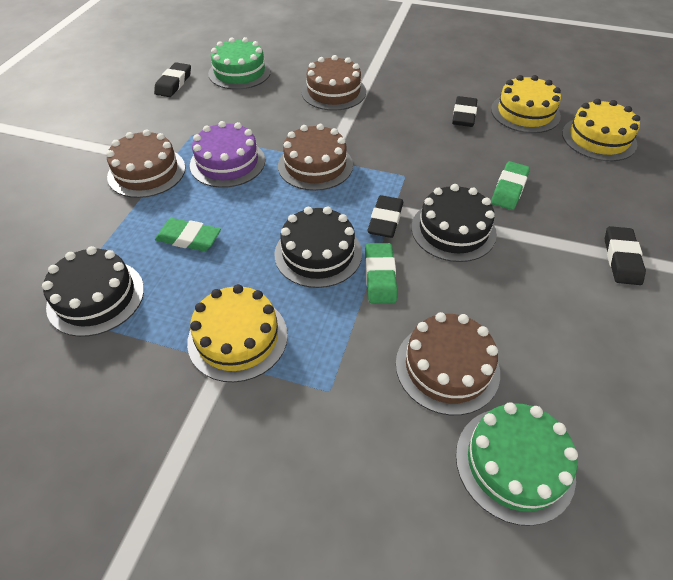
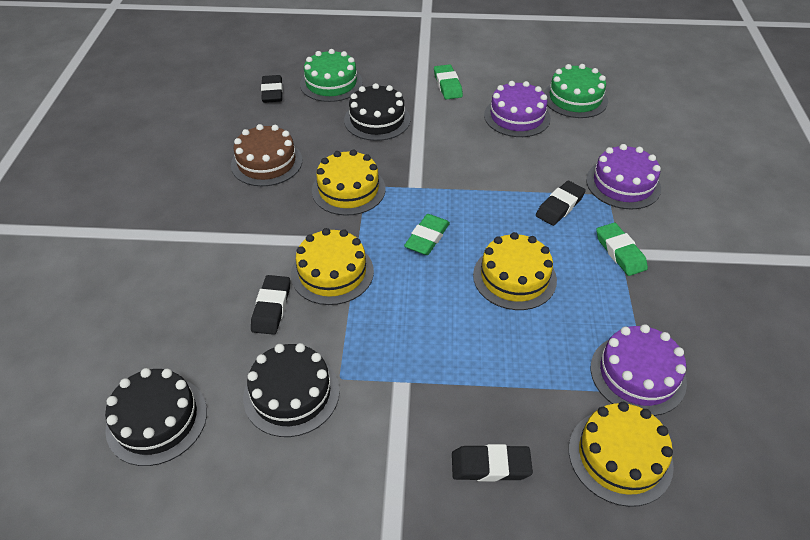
brown cake: [106,130,185,198] [278,124,353,191] [301,55,366,111] [396,312,500,415] = 4 -> [231,124,302,186] = 1
purple cake: [190,121,265,188] = 1 -> [484,81,551,137] [586,144,661,209] [591,324,687,416] = 3
yellow cake: [187,284,288,382] [491,75,561,133] [562,99,640,161] = 3 -> [291,228,374,305] [312,149,386,216] [473,232,557,310] [569,402,674,507] = 4

